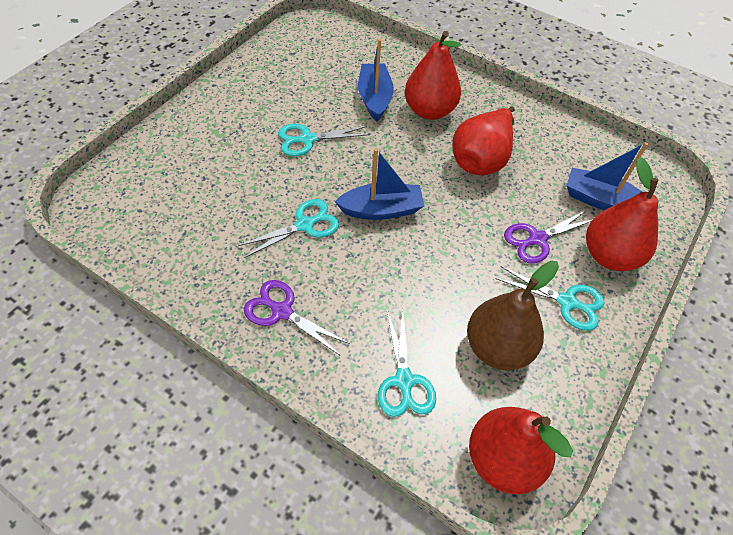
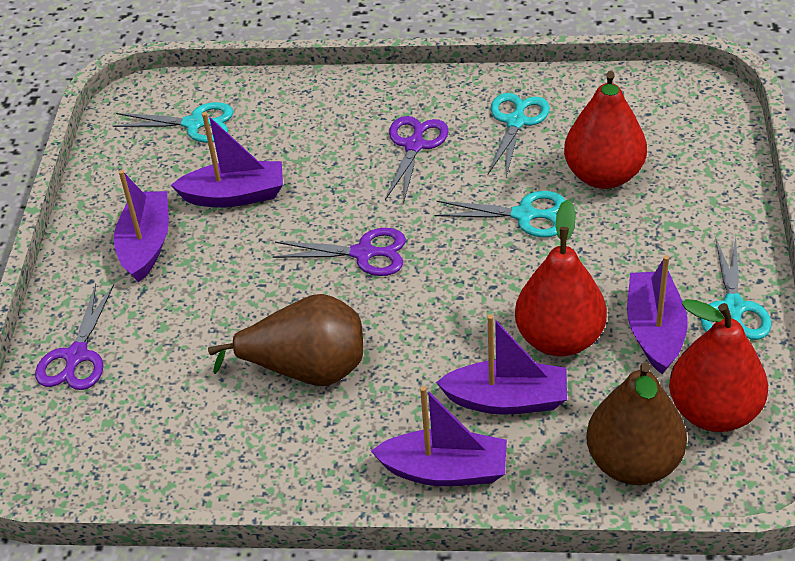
blue boat: [335,148,424,220] [358,39,394,121] [566,142,648,210] = 3 -> none = 0
brown pear: [467,261,559,370] = 1 -> [208,294,363,386] [586,362,687,485] = 2
purple boat: none = 0 -> [114,170,169,283] [171,112,283,208] [371,386,507,486] [436,314,567,415] [627,255,688,374] = 5
purple scissors: [244,280,350,355] [504,210,592,264] = 2 -> [35,284,114,390] [272,228,406,276] [385,116,449,204] = 3
red pear: [405,31,461,120] [452,106,515,175] [469,407,573,495] [586,157,658,271] = 4 -> [515,199,607,356] [564,71,647,189] [669,299,768,432] = 3

